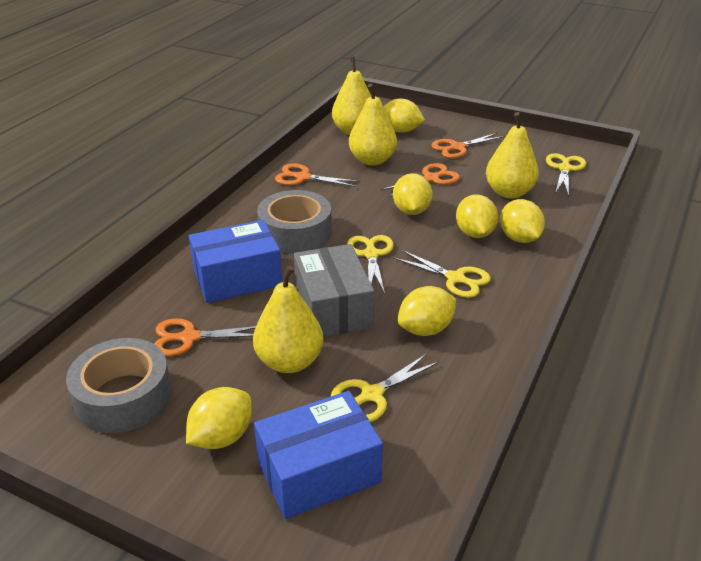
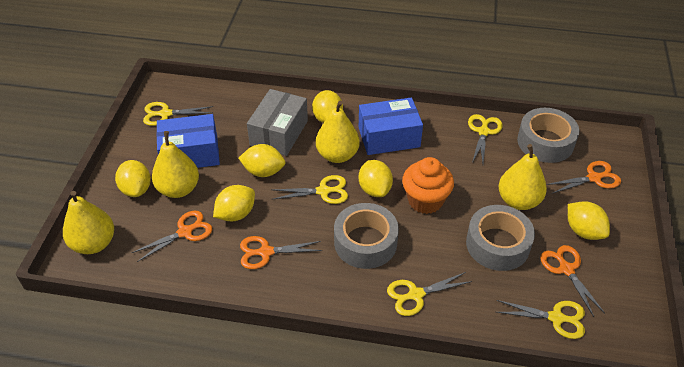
grey tape: [66,338,172,433] [257,190,332,254] = 2 -> [334,203,399,269] [466,205,535,271] [517,108,579,163] = 3
orange cupcake: none = 0 -> [402,157,454,214] = 1
yellow scissors: [331,354,439,422] [347,235,394,294] [393,250,491,298] [546,153,586,197] = 4 -> [143,102,213,126] [272,175,348,204] [387,272,472,316] [468,114,503,163] [497,300,585,339] = 5

